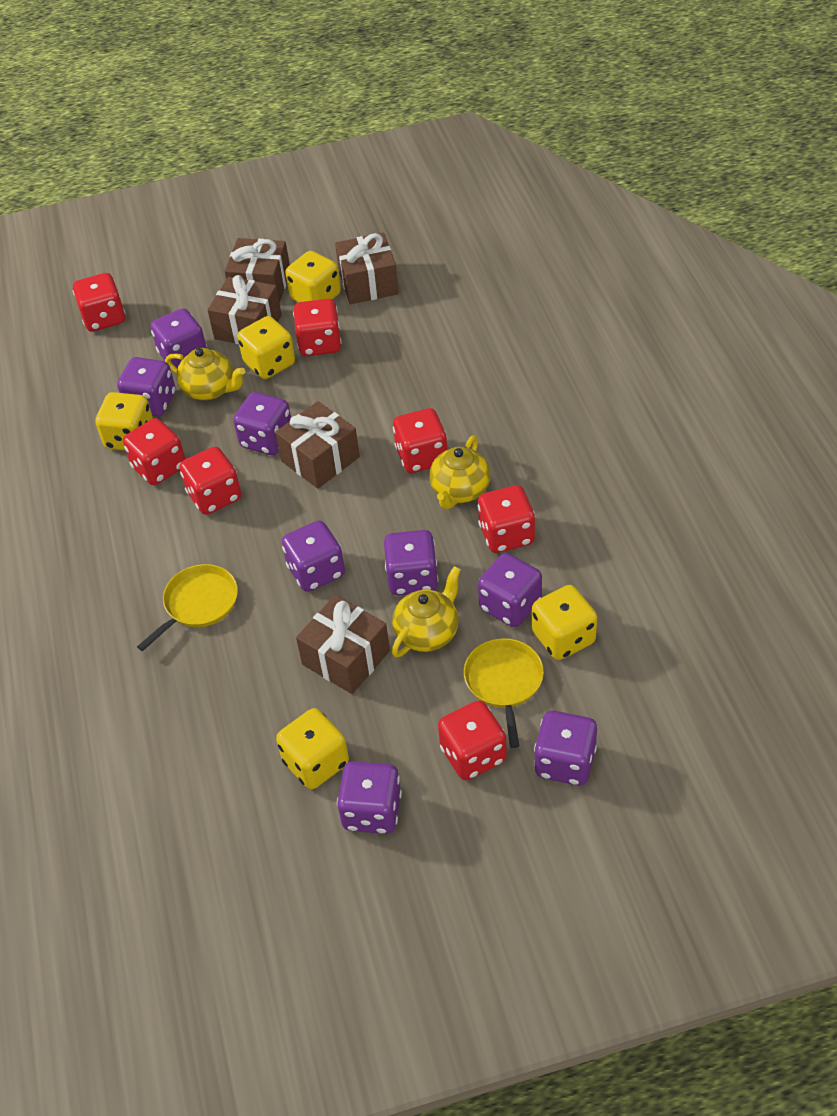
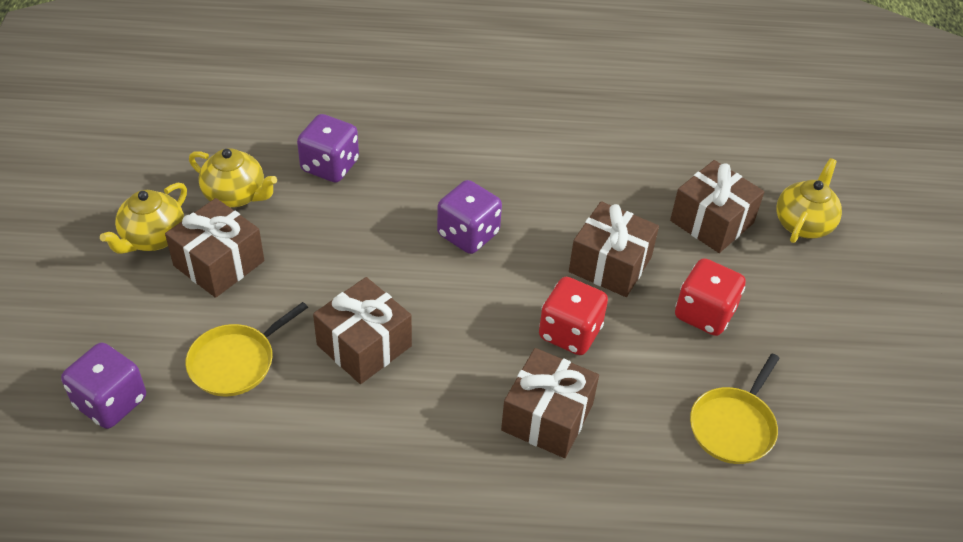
purple dice: [117,357,176,417] [151,308,207,368] [233,392,291,455] [282,520,345,592] [337,761,402,834] [384,530,438,595] [478,553,542,627] [534,711,597,786] = 8 -> [61,343,146,429] [297,114,359,183] [437,180,502,254] = 3
red dice: [73,273,125,332] [123,418,185,485] [180,447,241,515] [293,299,342,356] [393,408,447,473] [438,701,507,780] [478,485,535,553] = 7 -> [539,277,608,355] [675,258,746,336] = 2
yellow dice: [95,392,153,451] [237,316,295,379] [276,708,349,789] [285,251,341,303] [532,585,597,660] = 5 -> none = 0

